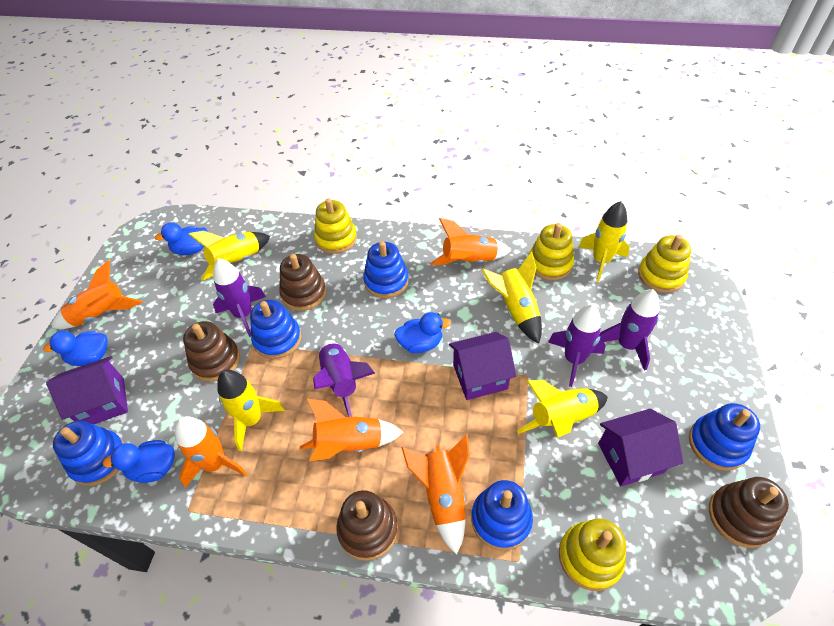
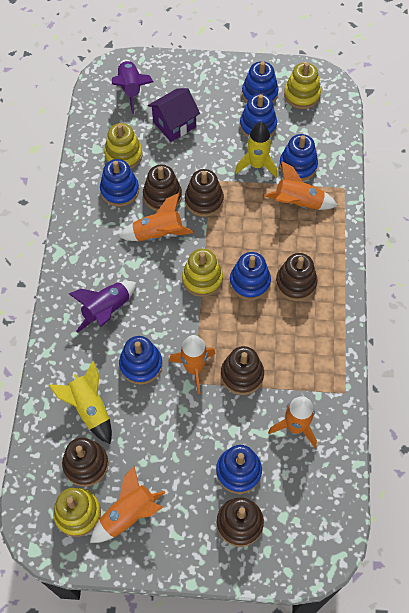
blue duck: [43,331,108,366] [103,440,175,483] [155,222,208,255] [394,312,451,353] = 4 -> none = 0
blue stacking toy: [53,421,124,486] [250,300,301,359] [363,241,409,298] [471,480,533,551] [689,403,760,471] = 5 -> [100,159,139,207] [119,336,163,385] [216,445,262,494] [230,252,271,300] [240,94,277,138] [242,61,279,103] [279,134,318,181] = 7
brown stacking toy: [183,321,240,382] [279,254,326,311] [336,490,398,561] [709,477,789,548] = 4 -> [62,438,109,487] [143,165,182,211] [185,169,224,217] [217,498,264,547] [221,346,264,395] [276,253,317,301] = 6
purple house: [46,356,128,424] [449,332,516,400] [598,409,683,486] = 3 -> [148,88,200,142] = 1
purple rocket: [213,258,266,337] [313,340,375,417] [548,304,606,387] [599,289,660,371] = 4 -> [69,281,136,333] [112,60,153,114] = 2
yellow rocket: [189,231,270,281] [217,370,285,451] [482,252,542,343] [517,380,608,438] [578,201,630,282] = 5 -> [49,361,112,444] [235,122,277,178] = 2

